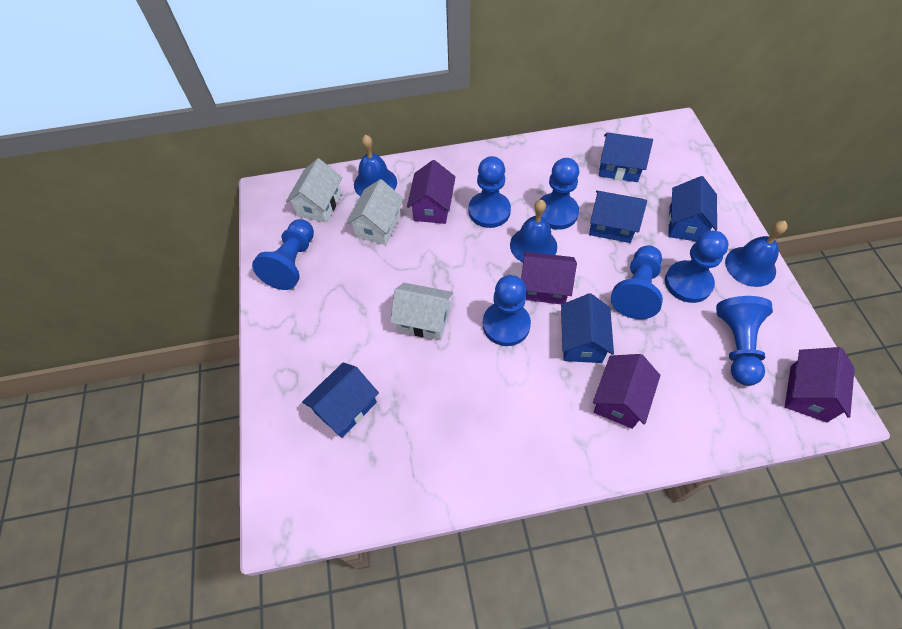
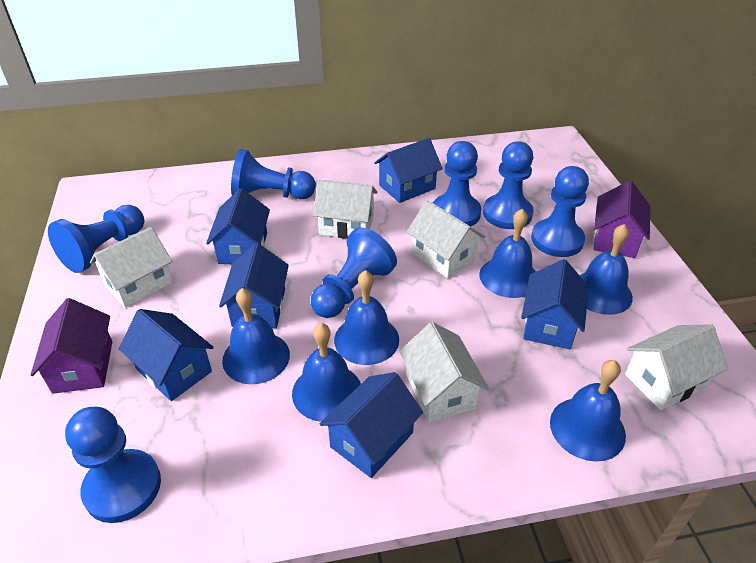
blue bell: [354,135,397,196] [510,200,557,262] [725,221,788,287] = 3 -> [222,288,290,384] [292,323,361,422] [334,270,399,365] [479,209,536,298] [550,360,626,462] [580,224,633,315] = 6
blue house: [302,363,379,438] [561,293,614,363] [589,191,647,243] [599,132,653,182] [668,176,717,242] = 5 -> [119,309,214,401] [206,188,270,264] [219,243,289,328] [320,372,423,478] [374,138,443,203] [521,259,589,349] = 6
purple house: [407,160,455,224] [521,252,577,305] [593,354,660,429] [785,347,855,422] = 4 -> [31,298,112,394] [593,181,650,258] = 2
white house: [286,158,342,223] [346,179,403,245] [390,283,453,340] = 3 -> [90,227,173,308] [313,180,377,239] [399,322,489,423] [407,200,485,278] [625,324,728,410] = 5

